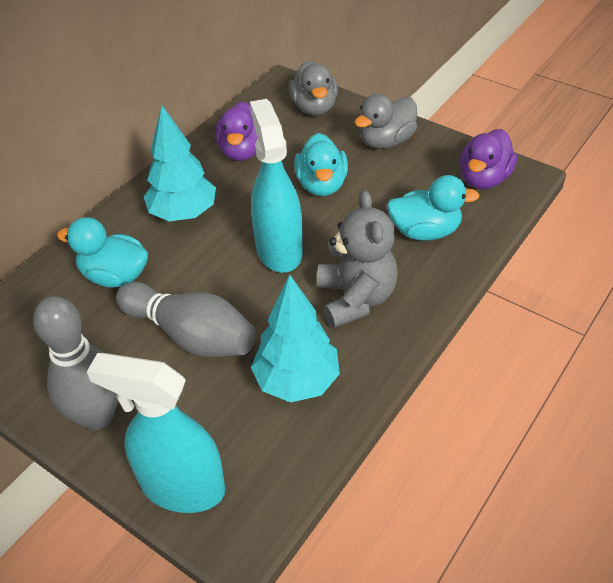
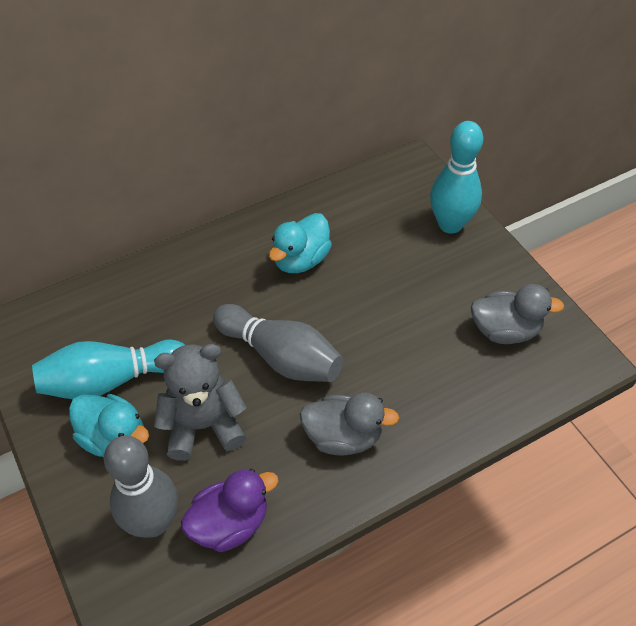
purple duck: [215,101,258,161] [460,129,517,189] = 2 -> [181,469,279,552] = 1
turquoise bowling pin: none = 0 -> [32,340,185,399] [430,121,483,234] = 2
turquoise duck: [57,217,148,288] [294,133,348,196] [387,175,480,241] = 3 -> [69,394,149,457] [269,213,332,273] = 2
turquoise spray bottle: [87,353,225,513] [250,99,303,273] = 2 -> none = 0
turquoise tree: [144,106,216,221] [251,274,340,403] = 2 -> none = 0

